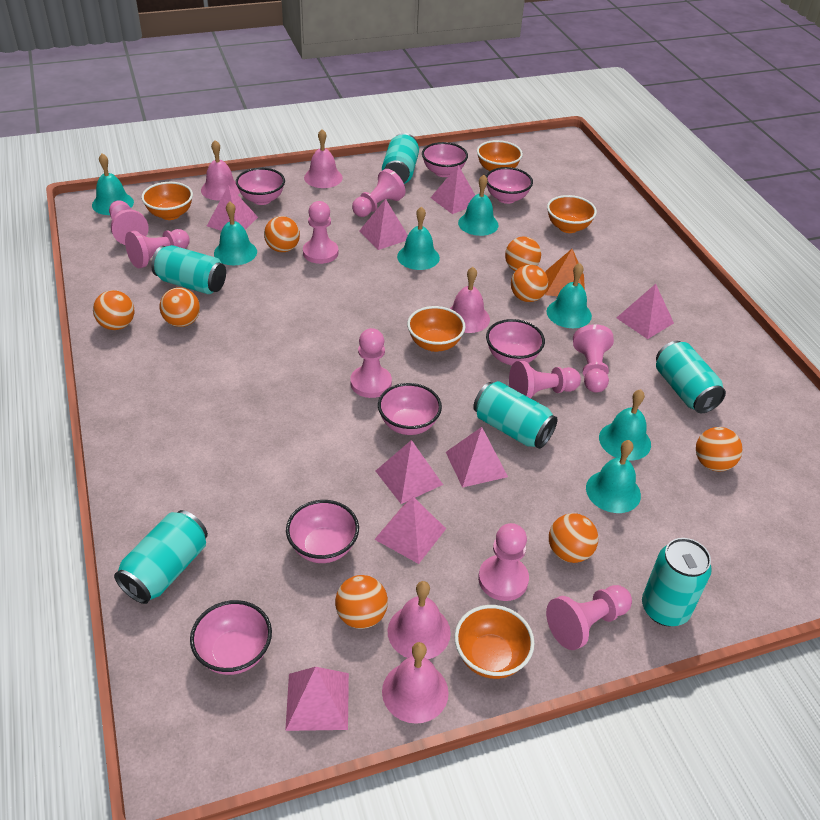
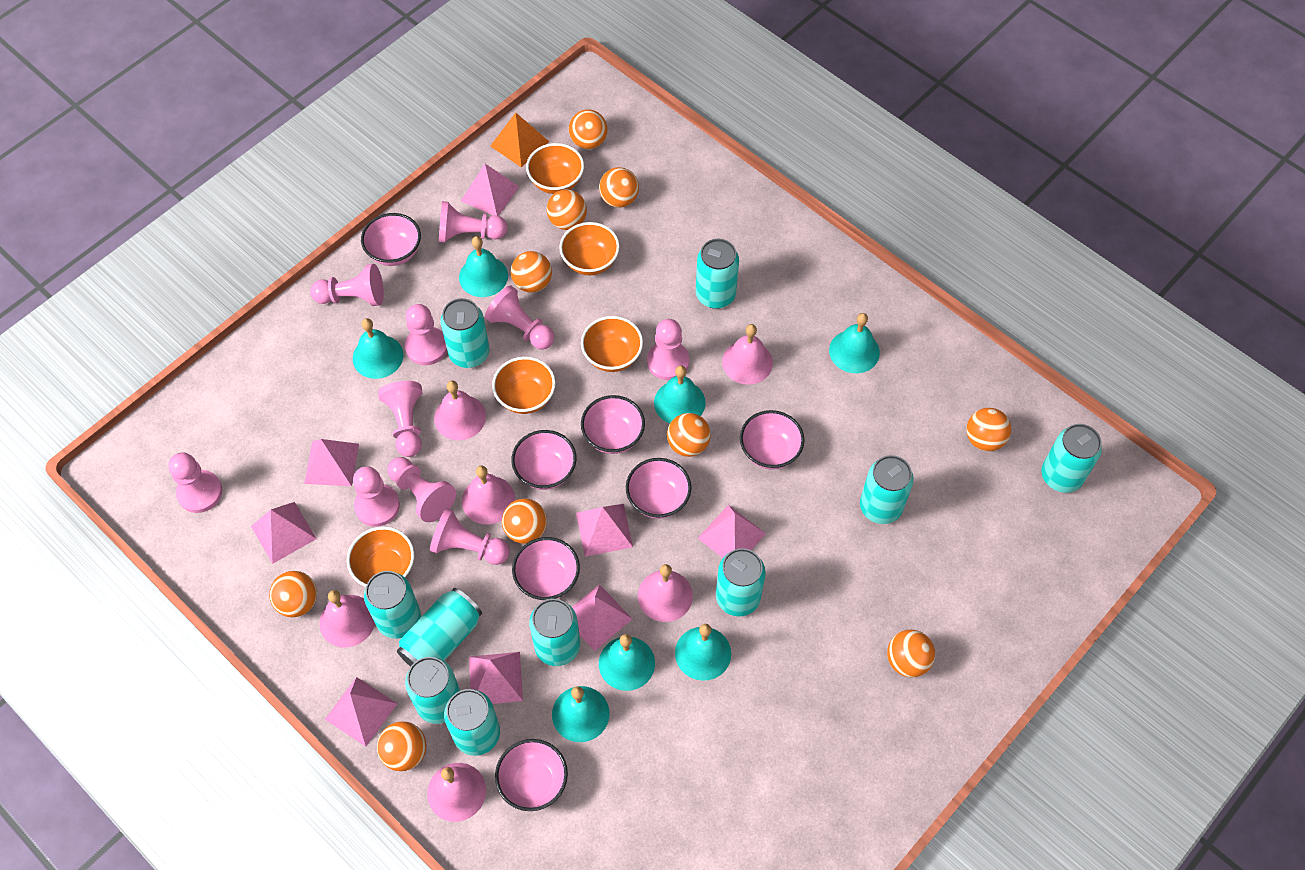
orange ball: [93,290,134,330] [159,287,200,327] [264,216,300,252] [335,575,388,629] [505,236,541,271] [511,265,548,302] [549,513,598,563] [696,427,743,471] = 8 -> [269,571,317,617] [377,721,426,771] [502,498,547,544] [511,251,552,293] [547,189,587,230] [569,109,608,149] [599,167,639,208] [667,413,711,457] [887,629,935,678] [967,408,1011,451] = 10
pink bell: [201,140,240,201] [304,129,343,188] [382,642,449,724] [387,581,451,659] [449,267,490,333] = 5 -> [319,590,375,648] [427,763,486,822] [434,381,486,440] [462,465,515,525] [638,564,693,622] [722,324,773,385] = 6
pink pawn: [109,200,149,245] [125,229,190,268] [303,201,338,264] [350,328,392,398] [352,169,406,217] [478,523,529,601] [509,361,581,398] [546,585,632,650] [573,324,614,393] = 9 -> [168,453,222,513] [310,264,384,306] [353,466,400,527] [378,381,423,457] [387,457,456,522] [405,304,447,365] [430,508,510,565] [439,201,508,243] [485,286,555,349] [647,319,689,380] = 10
turquoise can: [114,510,208,604] [151,245,226,294] [382,133,419,184] [473,381,558,449] [642,538,712,626] [656,341,726,413] = 6 -> [364,571,421,639] [397,588,482,667] [405,657,460,724] [440,298,490,368] [444,689,500,756] [529,599,580,666] [696,239,739,309] [716,548,766,616] [860,455,914,524] [1041,424,1102,493] = 10

